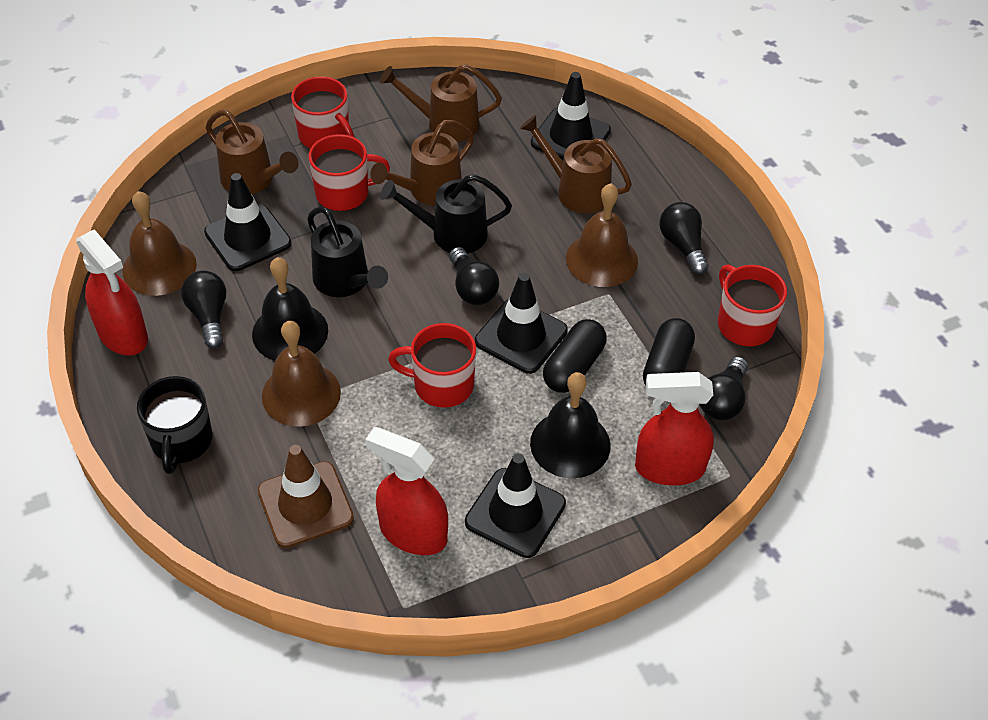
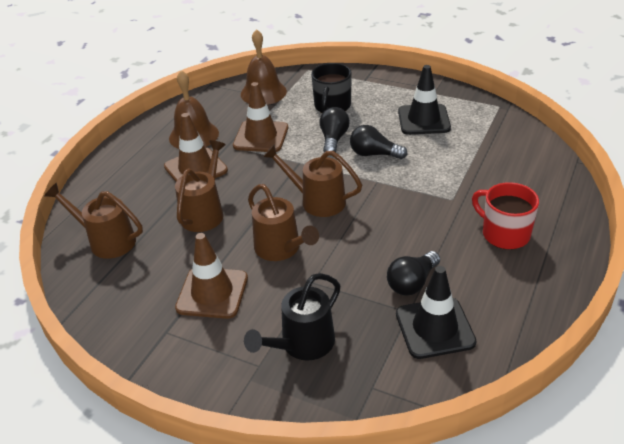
black bell: [252,257,328,361] [530,372,611,478] = 2 -> none = 0
black capsule: [543,319,607,393] [643,318,695,386] = 2 -> none = 0
black light bulb: [181,271,226,348] [449,247,499,305] [659,202,708,275] [700,357,748,420] = 4 -> [319,107,350,156] [350,125,408,159] [387,251,440,295] = 3
black traffic cone: [204,173,291,271] [465,453,566,558] [475,273,568,374] [531,72,611,160] = 4 -> [396,266,477,359] [398,65,451,135] = 2
black watering can: [307,206,388,297] [380,174,512,254] = 2 -> [244,273,340,360] = 1
brown bell: [122,191,197,296] [262,321,341,427] [566,183,638,287] = 3 -> [169,70,219,149] [241,29,287,105] = 2
brown traffic cone: [258,445,354,548] = 1 -> [164,113,228,182] [175,233,248,319] [233,82,288,152] = 3
red mug: [291,77,354,149] [309,134,390,211] [388,323,476,408] [718,264,787,346] = 4 -> [472,182,539,250] = 1
red spray bottle: [76,229,148,355] [365,427,448,555] [635,372,714,486] = 3 -> none = 0

